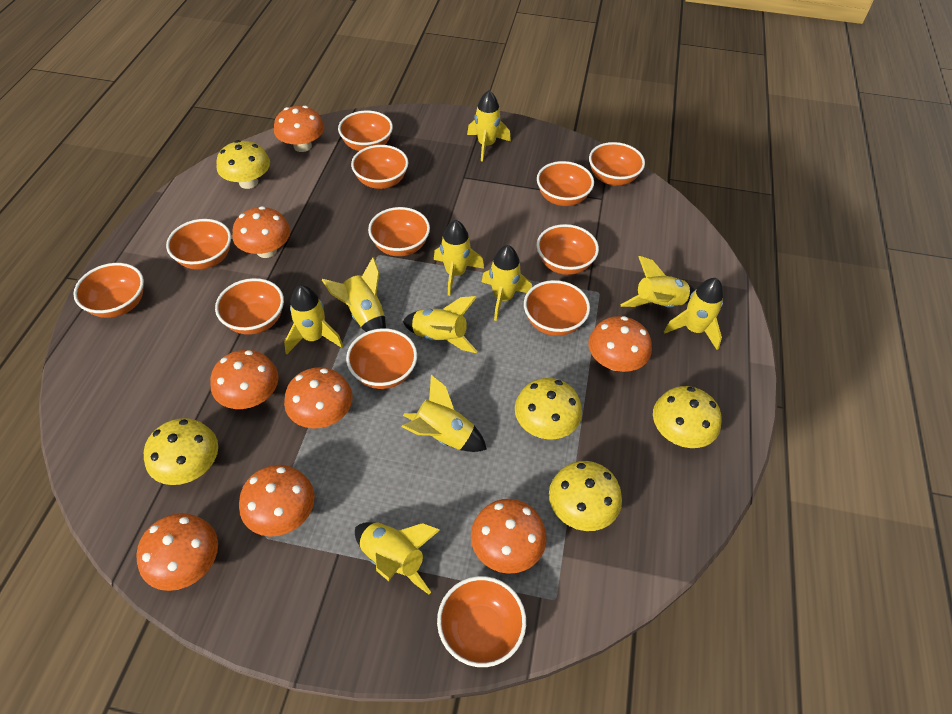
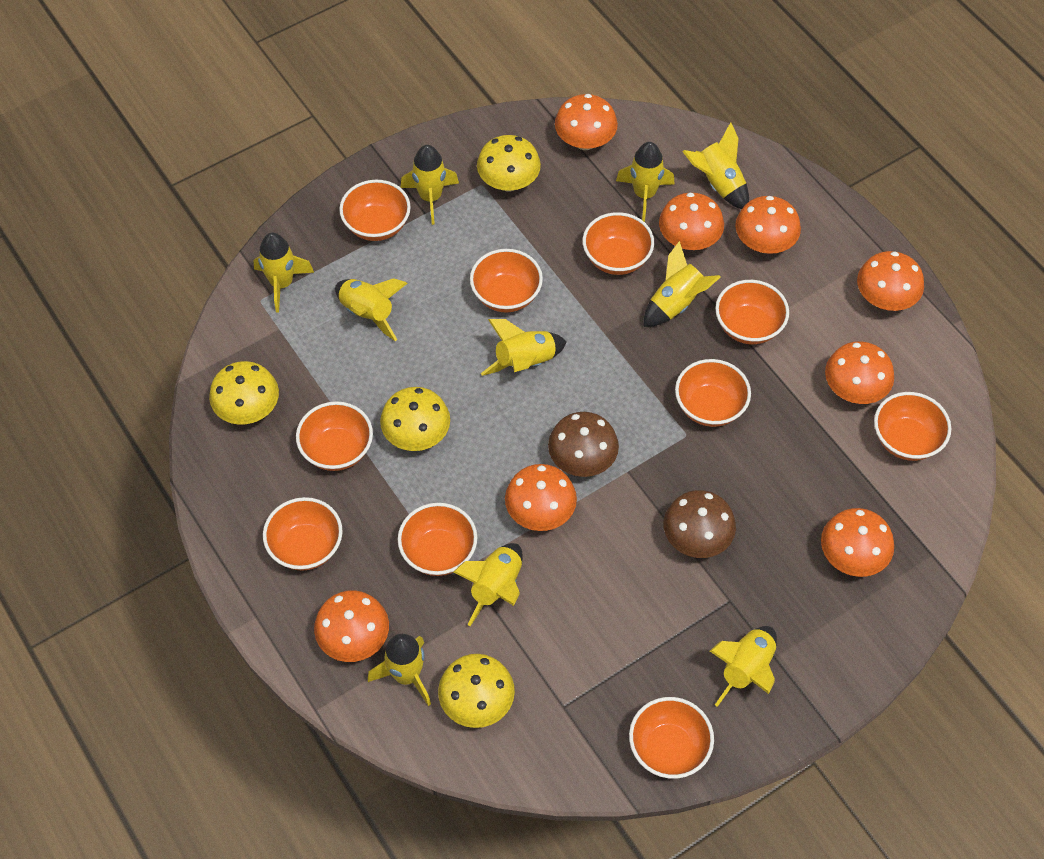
brown mushroom: none = 0 -> [548,412,619,477] [664,490,736,558] = 2
orange bowl: [73,263,144,318] [166,219,231,270] [215,278,284,335] [338,110,393,151] [346,328,417,389] [351,145,408,189] [368,207,430,256] [437,576,526,667] [524,280,590,336] [537,161,594,206] [537,224,599,275] [589,142,645,186] = 12 -> [263,497,343,571] [296,401,373,471] [339,180,411,241] [398,503,477,576] [470,249,543,313] [583,212,654,275] [629,697,714,779] [675,359,751,427] [715,280,789,344] [874,392,951,461] = 10
yellow mushroom: [144,418,218,485] [216,140,270,189] [515,378,582,439] [549,461,622,531] [653,386,721,448] = 5 -> [209,361,279,425] [380,387,450,451] [438,654,515,728] [477,135,541,191] = 4

